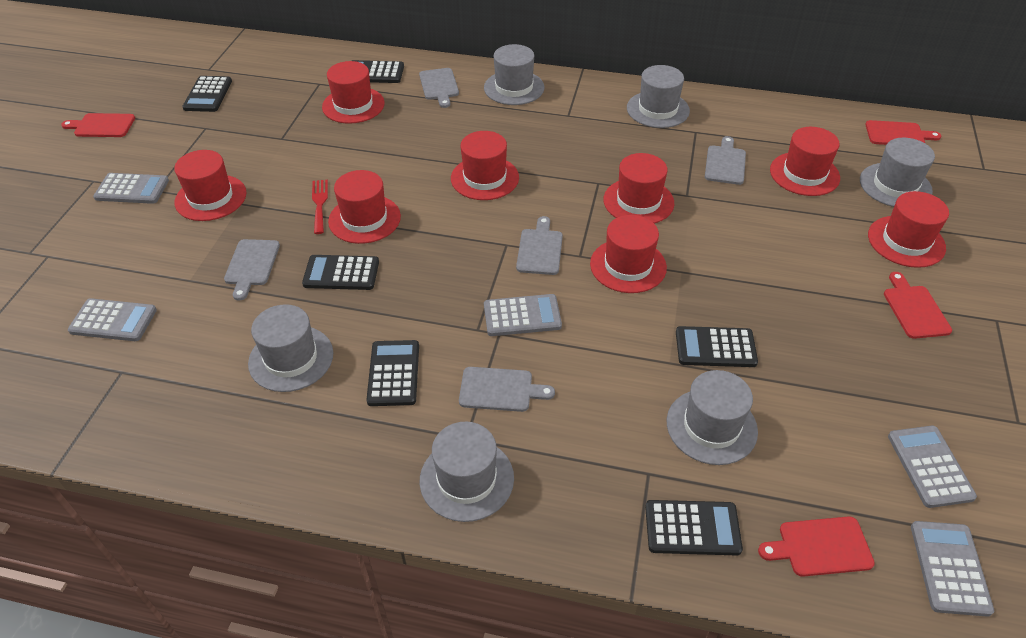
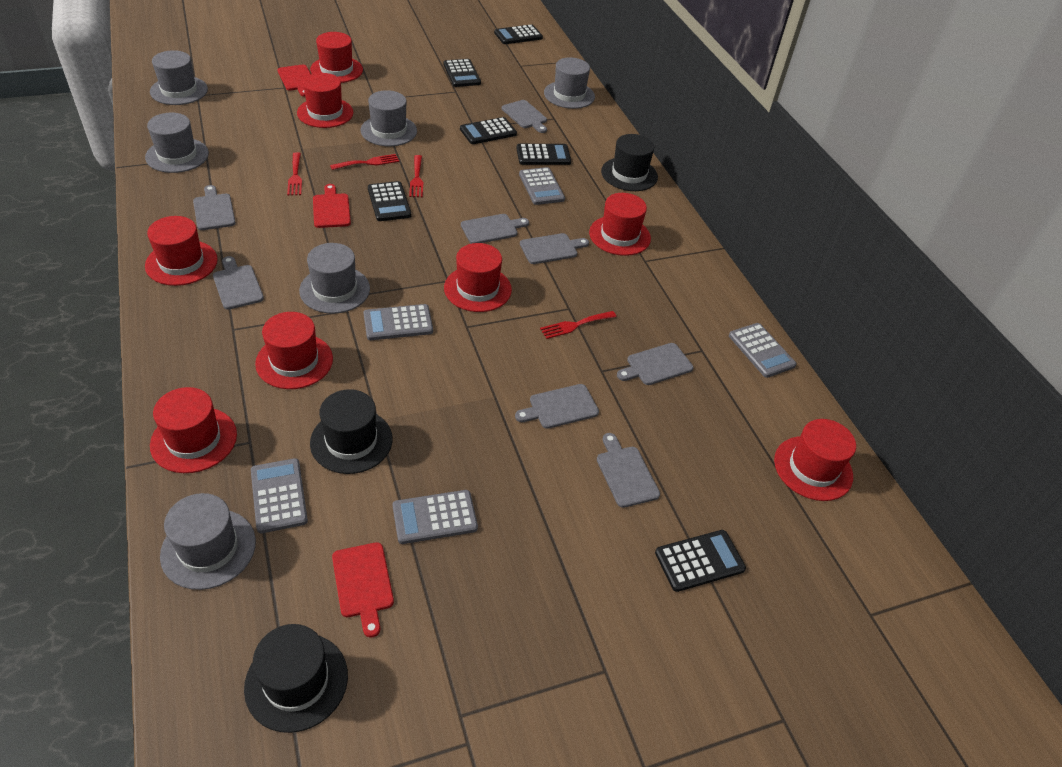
black hat: none = 0 -> [244,624,348,733] [310,389,393,474] [601,134,658,191] = 3
grey cutting board: [224,239,280,301] [419,68,459,108] [459,367,555,412] [516,216,563,275] [705,136,746,185] = 5 -> [193,185,236,230] [213,256,264,310] [461,214,529,244] [502,100,547,133] [515,384,599,429] [520,233,589,264] [597,433,660,508] [617,343,693,385] = 8
red cutting board: [61,113,135,137] [758,516,875,577] [865,120,941,145] [884,272,952,339] = 4 -> [277,65,311,97] [313,184,351,228] [332,542,394,638] = 3
red fork: [312,180,328,234] = 1 -> [287,152,302,195] [330,154,399,170] [409,155,423,197] [540,311,616,339] = 4

